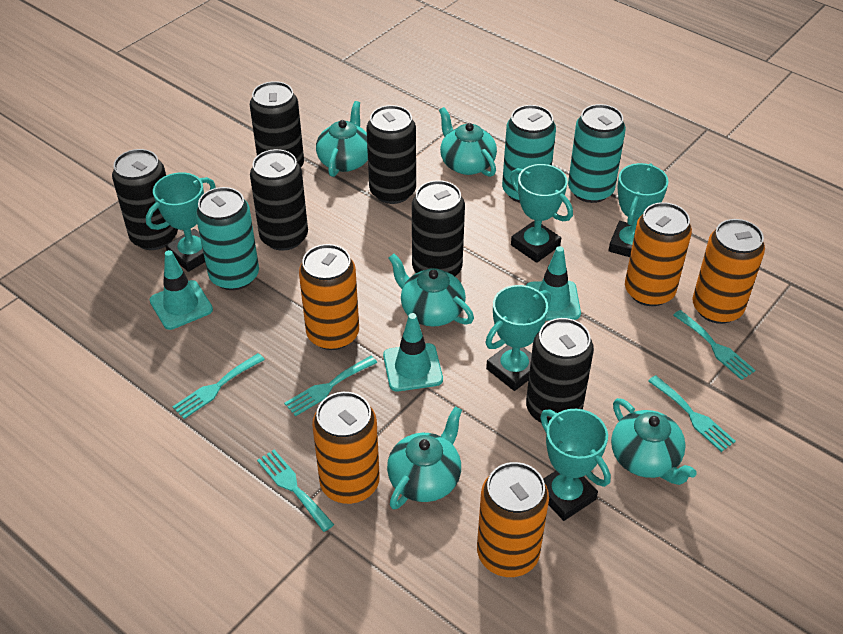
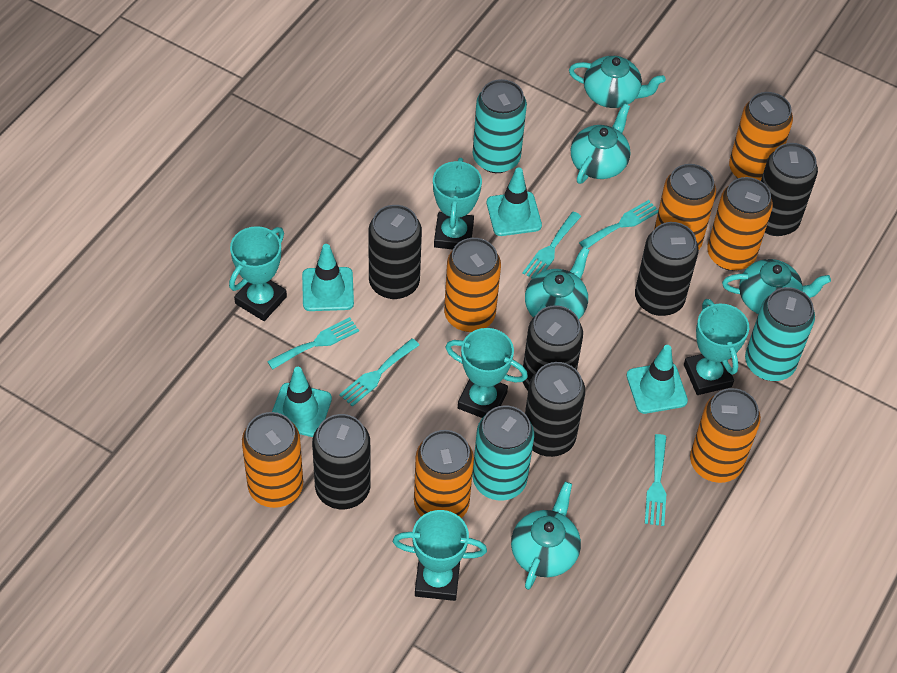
orange can: [299,244,359,350] [312,392,380,504] [477,462,549,577] [625,202,692,306] [692,219,765,324] = 5 -> [242,412,303,508] [414,430,474,518] [444,238,501,332] [654,164,716,249] [690,388,761,483] [707,177,773,271] [729,92,793,181] = 7
turquoise traffic cone: [150,250,213,330] [383,313,443,391] [526,246,581,321] = 3 -> [272,367,332,437] [302,244,354,311] [487,167,542,236] [627,345,688,414] = 4

